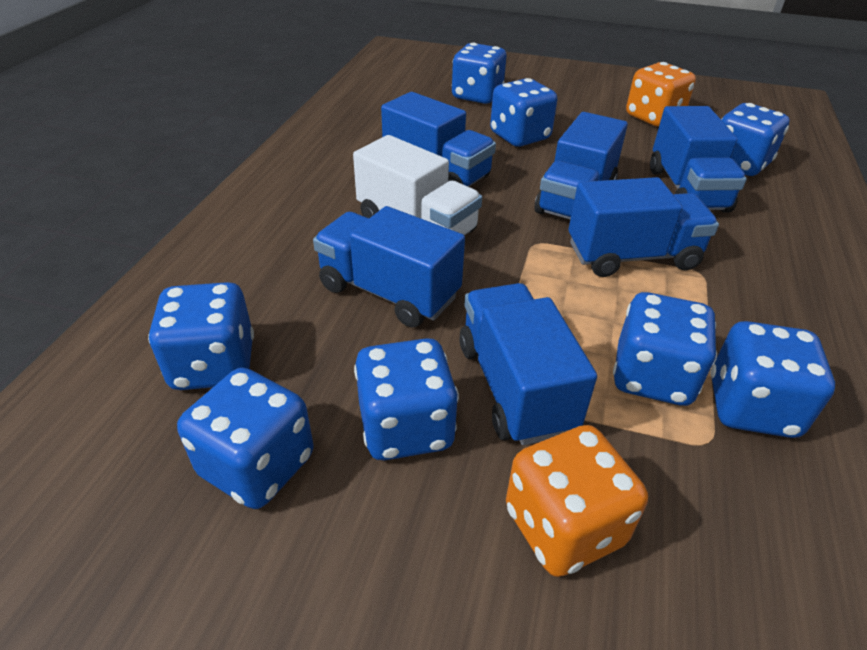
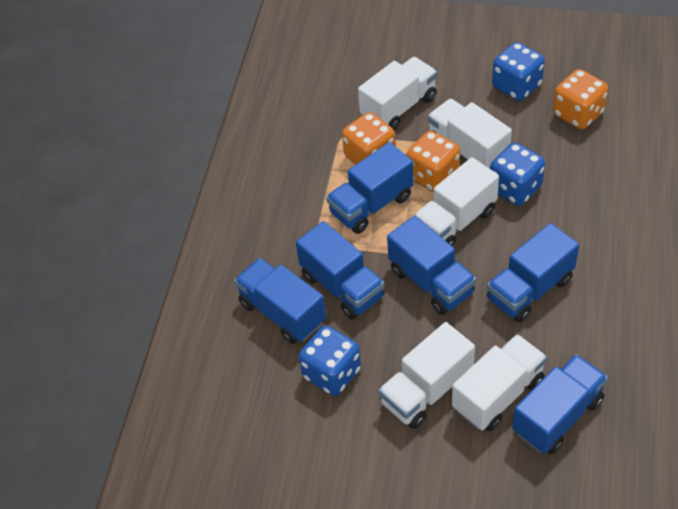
blue dice: [148,282,254,390] [177,368,313,509] [354,338,459,460] [452,43,507,104] [490,78,557,147] [613,292,717,406] [711,321,835,438] [721,103,790,176] = 8 -> [299,326,361,396] [490,142,545,206] [492,42,545,101] = 3
orange dice: [506,425,648,577] [626,62,696,127] = 2 -> [342,112,396,165] [406,131,460,192] [553,69,608,129] = 3
white truck: [353,135,482,236] = 1 -> [358,57,437,130] [378,322,475,429] [413,157,499,247] [427,99,512,169] [452,334,547,431] = 5

